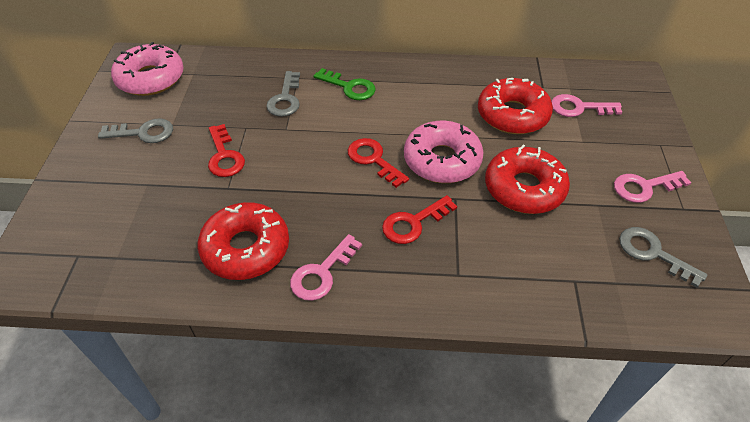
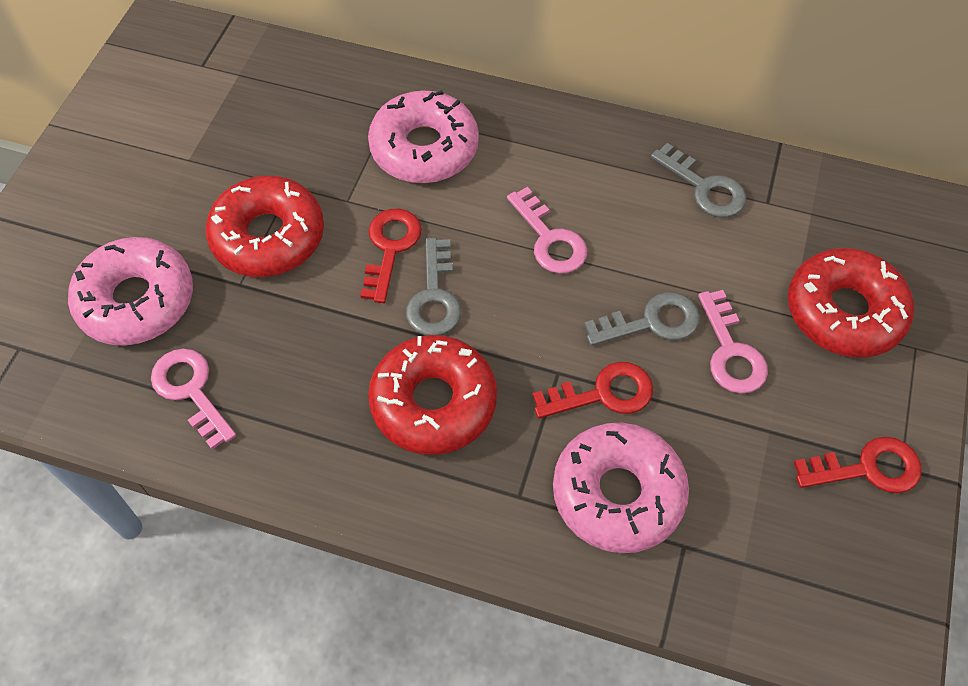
green key: [314,68,376,100] = 1 -> none = 0
pink donut: [111,42,184,96] [404,121,484,183] = 2 -> [68,237,193,346] [368,90,479,183] [553,423,689,553] = 3

